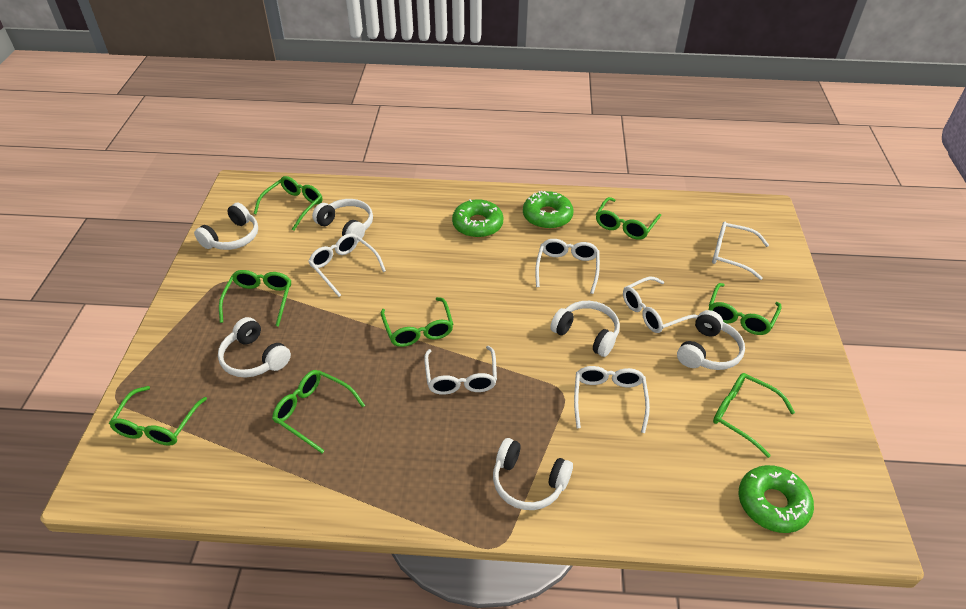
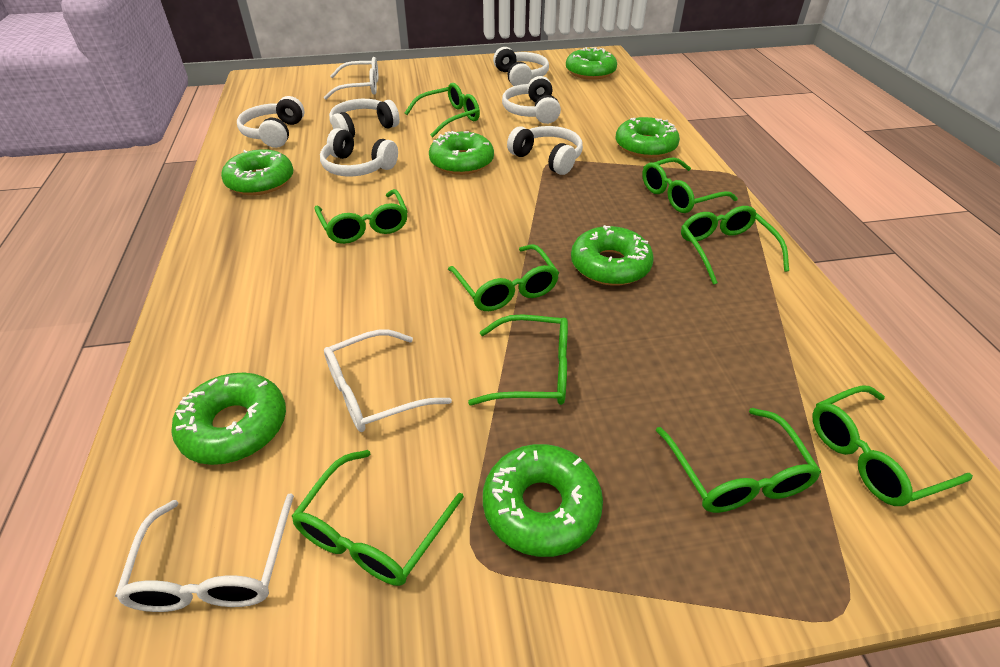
green donut: [452,199,504,238] [523,191,573,229] [738,465,814,533] = 3 -> [171,373,286,465] [221,149,293,195] [429,131,494,175] [483,444,603,557] [566,47,617,80] [571,225,654,286] [616,117,680,158] = 7
green glasses: [109,386,207,446] [219,270,291,327] [253,176,322,231] [272,370,365,453] [381,297,453,347] [596,197,661,240] [709,283,782,335] [713,373,795,458] = 8 -> [291,450,464,586] [314,189,408,244] [405,83,480,137] [448,244,559,311] [468,314,568,405] [642,157,738,213] [656,408,821,513] [681,206,789,285] [812,385,973,506] = 9
white glasses: [308,233,386,297] [424,346,497,395] [535,239,600,294] [574,366,650,433] [623,277,698,333] [712,222,769,280] = 6 -> [115,493,294,612] [324,57,378,100] [324,329,452,432] = 3

